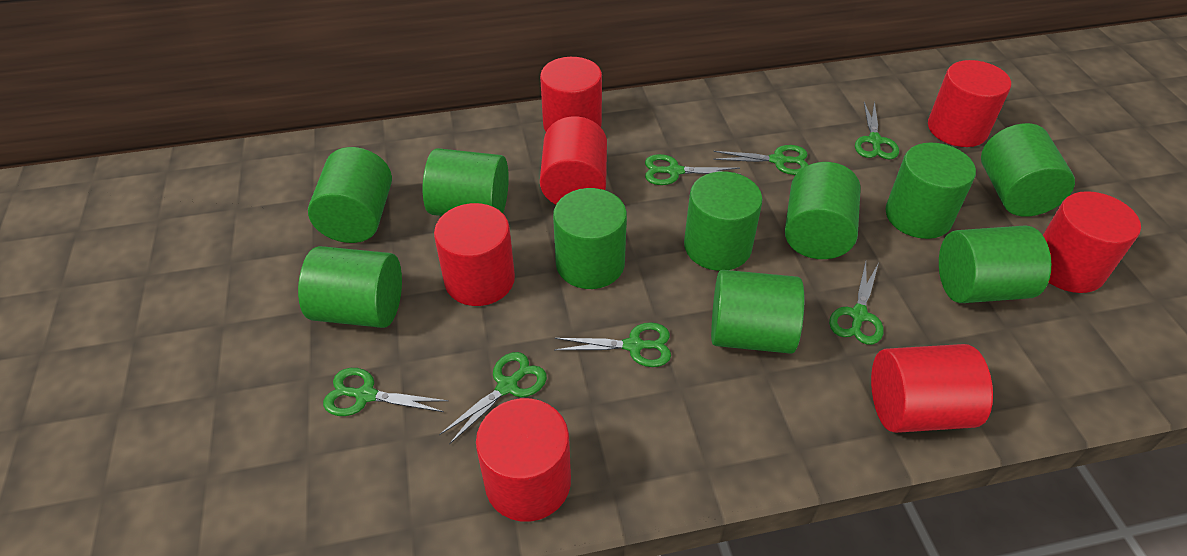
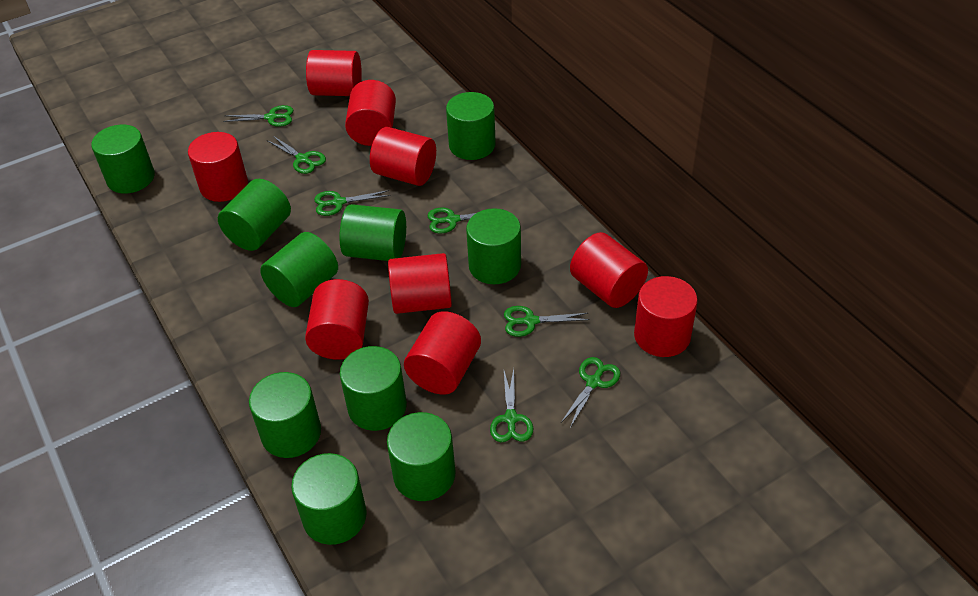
red cylinder: [434,203,515,306] [476,398,571,522] [540,57,602,131] [540,116,607,204] [871,344,993,433] [928,60,1011,147] [1043,191,1141,293] = 7 -> [188,132,248,202] [305,279,369,360] [306,50,362,96] [345,80,396,146] [370,127,436,186] [388,253,452,314] [404,311,481,395] [570,232,648,308] [634,276,698,357] = 9

